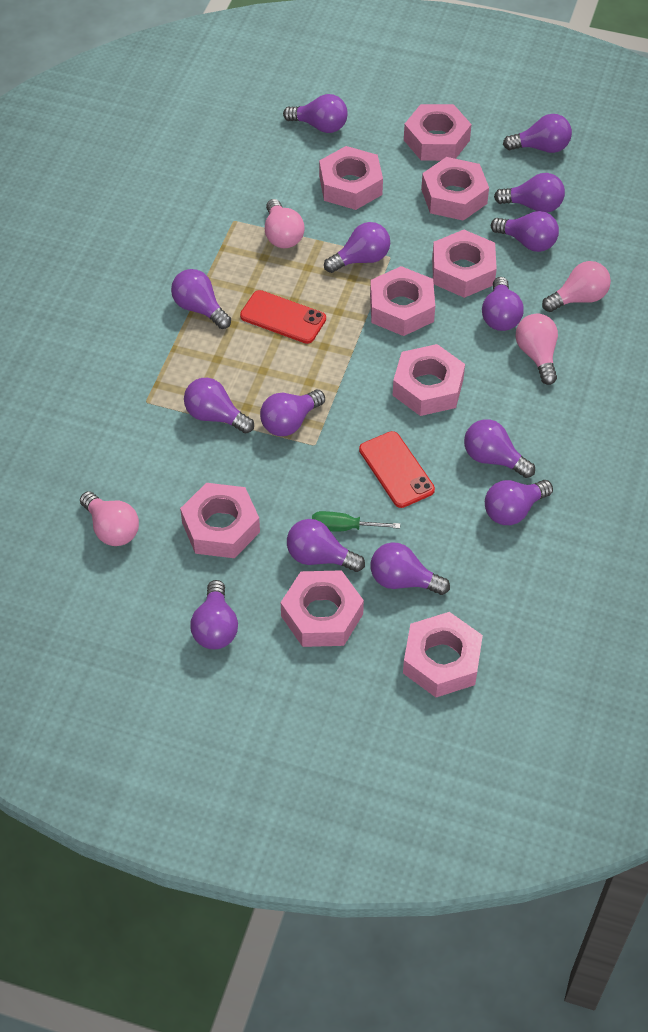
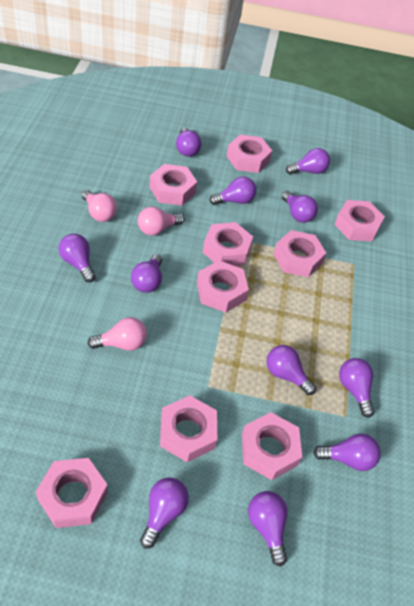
green screwdriver: [312,511,400,531] = 1 -> none = 0
pink light bulb: [80,491,139,546] [265,199,305,248] [515,313,558,385] [542,261,611,312] = 4 -> [82,190,117,222] [88,317,147,351] [138,207,185,236] = 3
purple light bulb: [171,269,231,329] [184,378,254,434] [190,580,238,649] [260,390,325,436] [283,94,348,133] [287,519,365,572] [324,222,390,273] [371,542,450,595] [464,419,535,478] [482,277,524,331] [485,480,553,525] [491,211,559,252] [494,173,565,213] [503,114,572,153] = 14 -> [59,234,96,282] [131,254,162,293] [140,478,189,549] [176,127,202,157] [209,177,256,205] [248,491,288,566] [267,345,316,395] [282,191,318,223] [286,148,330,174] [313,434,381,471] [339,358,374,418] = 11
red phone: [240,290,326,344] [359,431,435,508] = 2 -> none = 0

